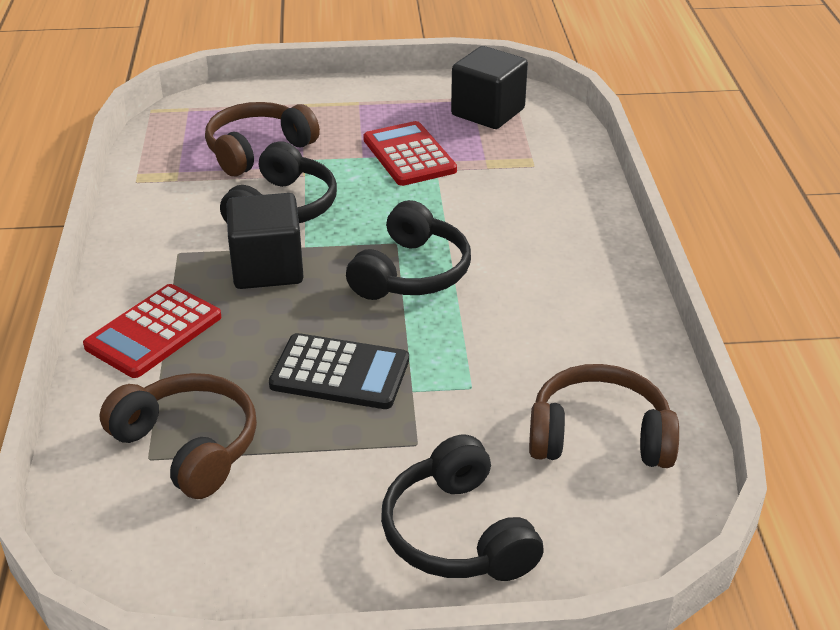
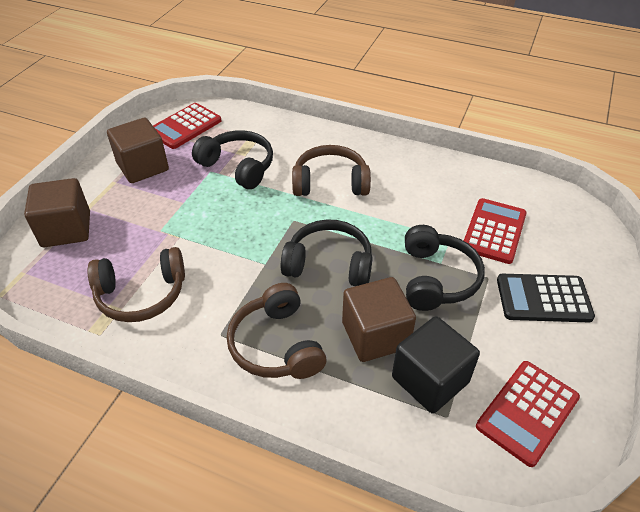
black cube: [226,193,304,289] [451,46,528,129] = 2 -> [392,316,480,414] = 1
brown cube: none = 0 -> [24,178,90,247] [107,118,169,183] [342,277,416,362] = 3
red calculator: [83,284,221,378] [363,121,457,186] = 2 -> [153,103,221,149] [464,198,527,264] [476,361,580,467] = 3

